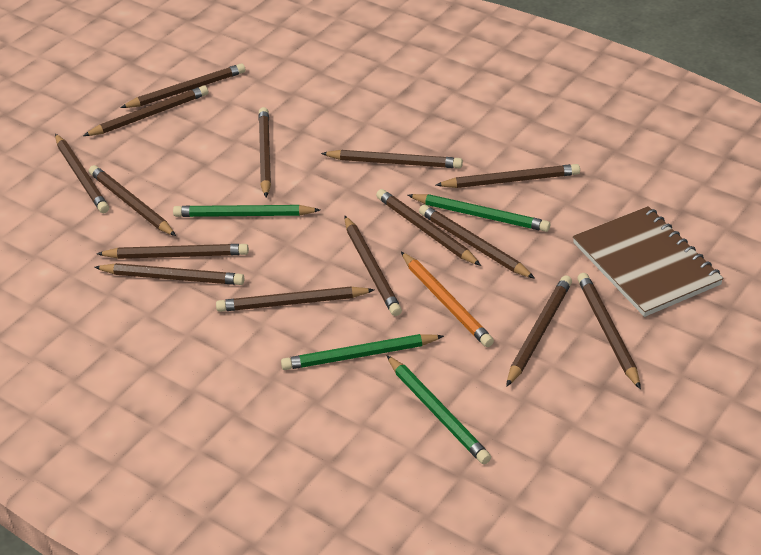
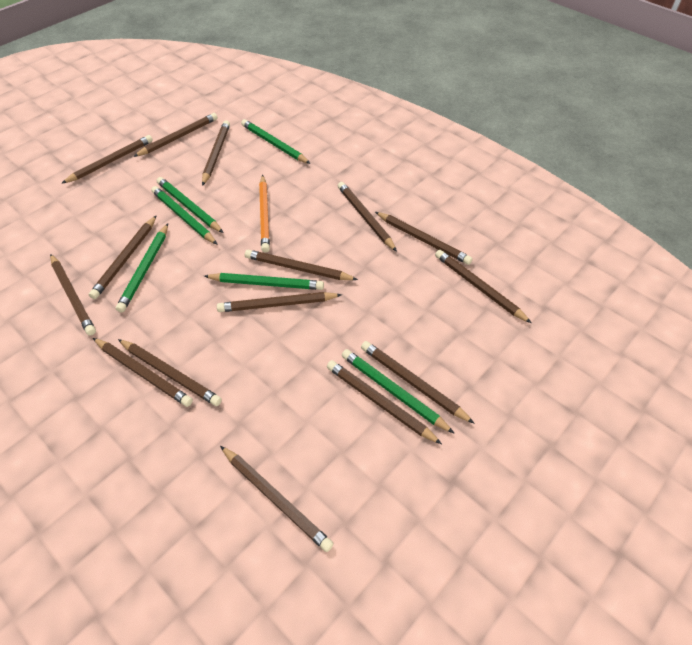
brown notebook: [573,206,724,317] = 1 -> none = 0
green pencil: [173,205,320,217] [281,334,444,370] [386,355,491,464] [408,194,550,232] = 4 -> [116,224,168,312] [151,186,218,245] [157,177,224,233] [204,273,324,290] [241,119,311,164] [342,349,454,433] = 6

